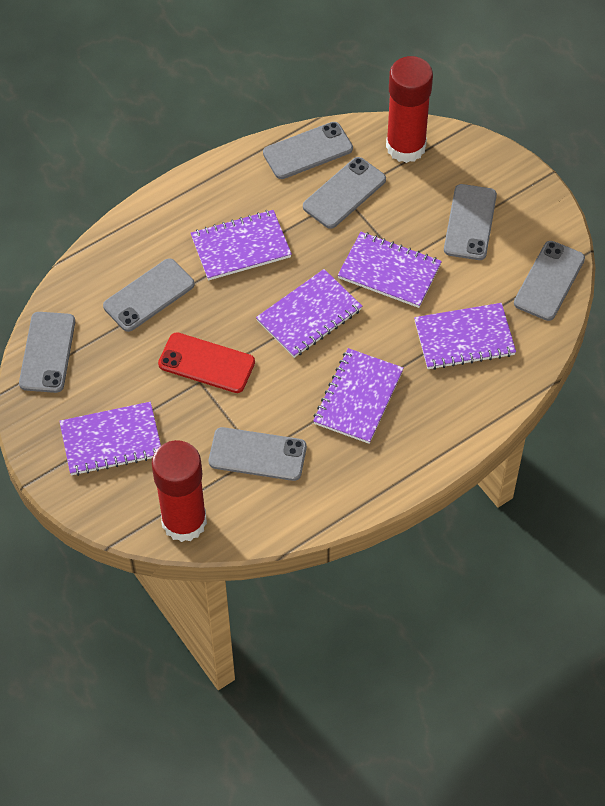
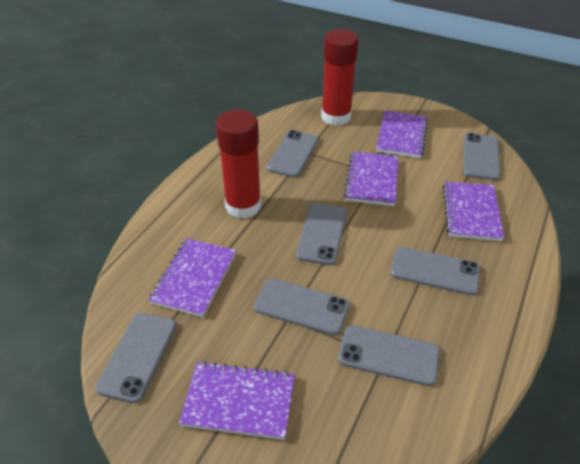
purple notebook: [59,402,161,476] [191,210,292,280] [256,269,362,358] [313,348,404,444] [338,232,442,308] [414,303,516,370] = 6 -> [149,238,236,317] [179,361,295,440] [344,152,398,206] [376,111,428,158] [443,181,504,241] = 5
red phone: [158,332,255,393] = 1 -> none = 0

